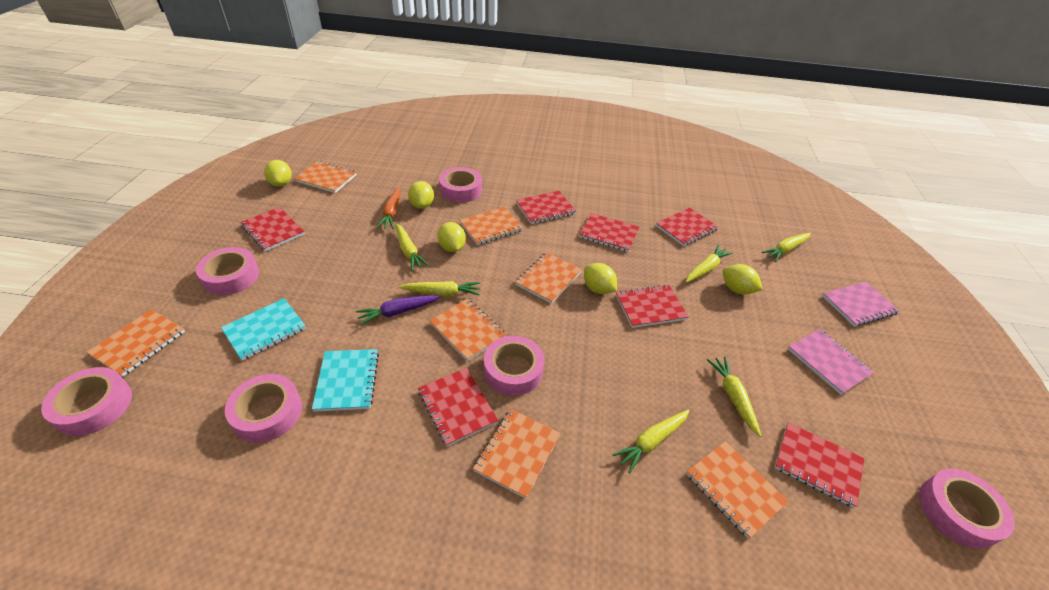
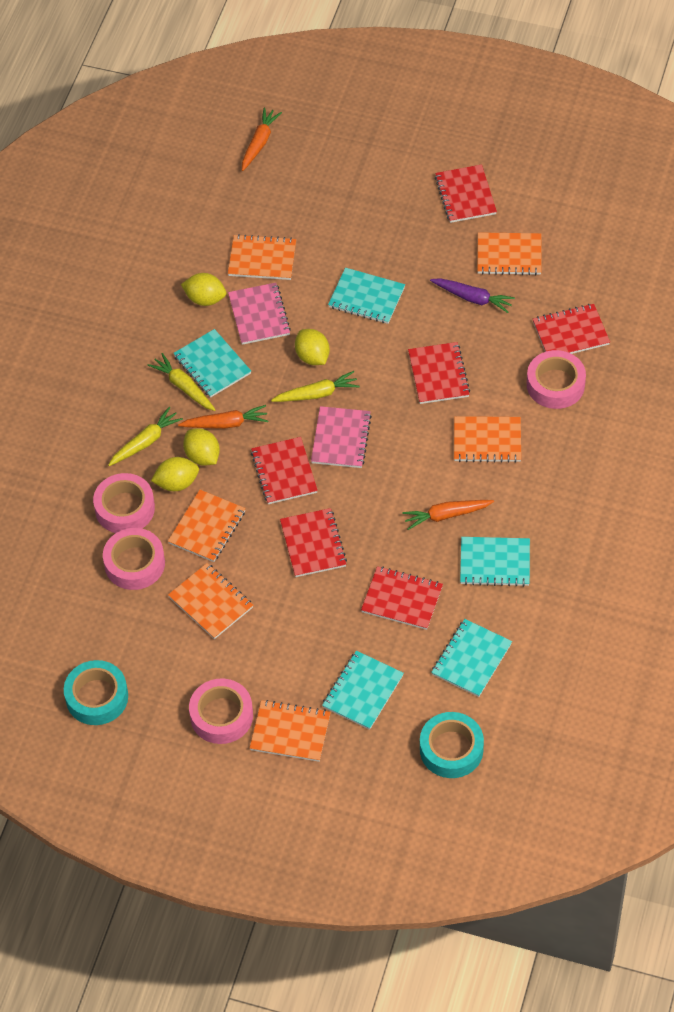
orange carrot: [376,187,401,229] = 1 -> [178,405,268,429] [242,107,282,171] [402,500,494,530] = 3
orange notebook: [87,309,185,377] [294,161,357,193] [429,299,506,361] [460,207,523,245] [473,409,561,499] [515,252,582,304] [687,441,789,539] = 7 -> [168,490,246,562] [168,563,253,639] [228,234,296,280] [250,700,331,762] [454,416,521,463] [477,232,541,275] = 6
pink tape: [41,367,132,436] [196,247,259,295] [225,374,302,443] [439,167,482,203] [484,336,544,396] [919,469,1015,549] = 6 -> [93,473,155,533] [103,528,165,590] [189,678,253,744] [527,350,586,409] = 4
red notebook: [240,207,305,251] [418,368,498,446] [516,191,576,224] [579,213,639,252] [616,285,688,328] [656,208,718,246] [775,422,864,508] = 7 -> [251,437,318,504] [280,508,347,577] [361,566,443,630] [408,342,470,404] [435,164,497,223] [533,304,610,354] = 6
turquoise notebook: [221,298,306,361] [312,349,379,412] = 2 -> [173,329,251,398] [322,651,404,730] [328,267,405,324] [431,619,512,697] [460,537,530,587] = 5
turquoise tape: none = 0 -> [64,660,128,725] [420,712,484,778] = 2
yellow carrot: [396,224,429,271] [399,281,480,296] [612,410,689,473] [686,245,733,283] [707,356,761,437] [762,233,811,262] = 6 -> [108,407,183,466] [147,353,216,411] [271,371,360,402] = 3
yellow lemon: [264,160,292,187] [408,181,434,209] [437,222,466,252] [584,263,617,294] [722,264,763,294] = 5 -> [151,457,199,491] [181,273,226,306] [183,428,220,466] [295,329,330,365] = 4

